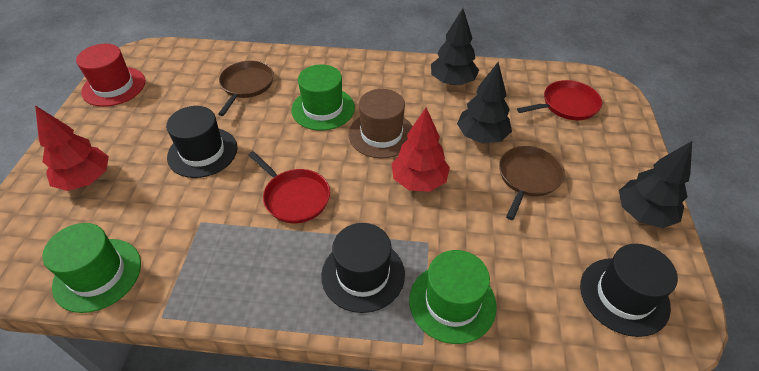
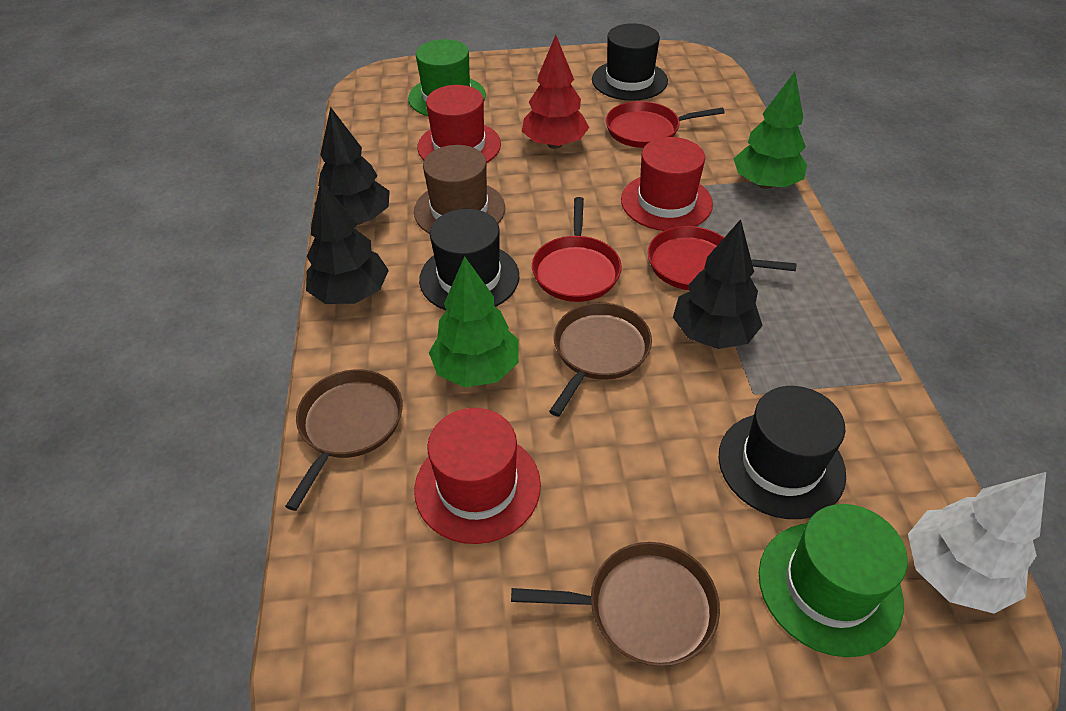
brown pan: [218,60,274,116] [499,146,564,220] = 2 -> [285,369,403,511] [511,542,720,666] [549,303,652,417] = 3
green hat: [42,223,141,313] [291,64,355,131] [409,250,497,344] = 3 -> [408,39,486,116] [759,504,908,657] = 2
green tree: none = 0 -> [429,256,519,387] [734,72,807,189] = 2
red hat: [76,44,145,107] = 1 -> [414,408,541,544] [417,85,501,163] [621,137,713,231] = 3
red pan: [248,151,330,223] [517,80,602,120] = 2 -> [532,197,622,302] [606,101,725,148] [648,226,796,290] = 3
red tree: [35,105,109,191] [391,107,450,192] = 2 -> [522,35,589,149] = 1
white tree: none = 0 -> [908,472,1046,614] = 1

